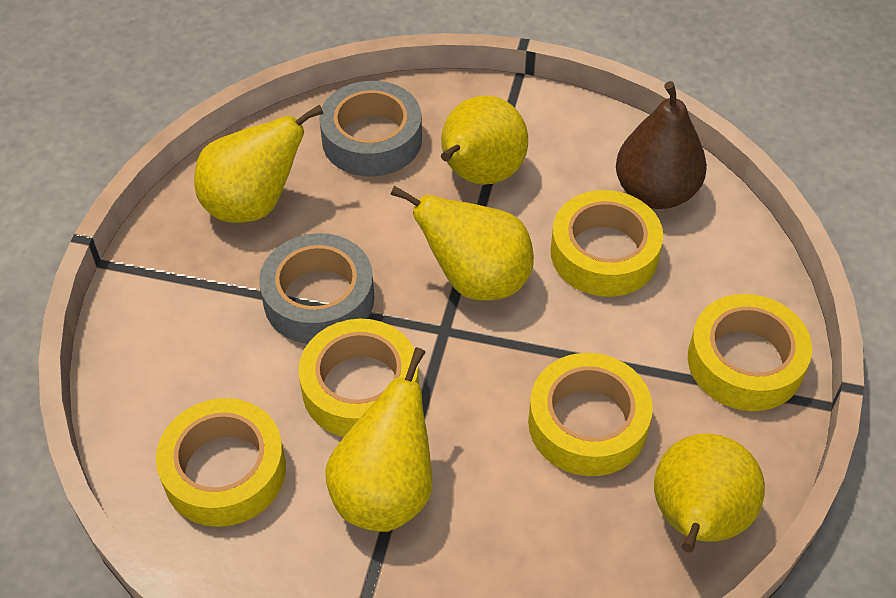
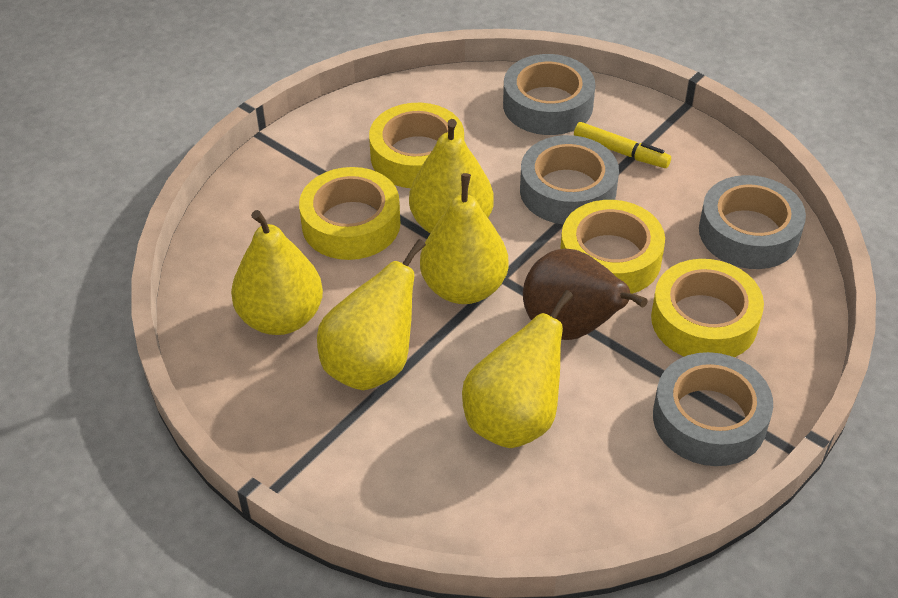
grey tape: [259,233,374,344] [319,81,422,177] = 2 -> [503,54,595,135] [520,135,619,224] [653,352,773,466] [699,175,806,269] = 4
yellow marker: none = 0 -> [574,122,671,168] = 1
yellow tape: [156,398,286,527] [299,319,419,437] [528,353,653,476] [551,190,663,297] [688,294,812,411] = 5 -> [299,167,401,260] [369,103,464,188] [560,200,665,294] [651,259,764,357] = 4

